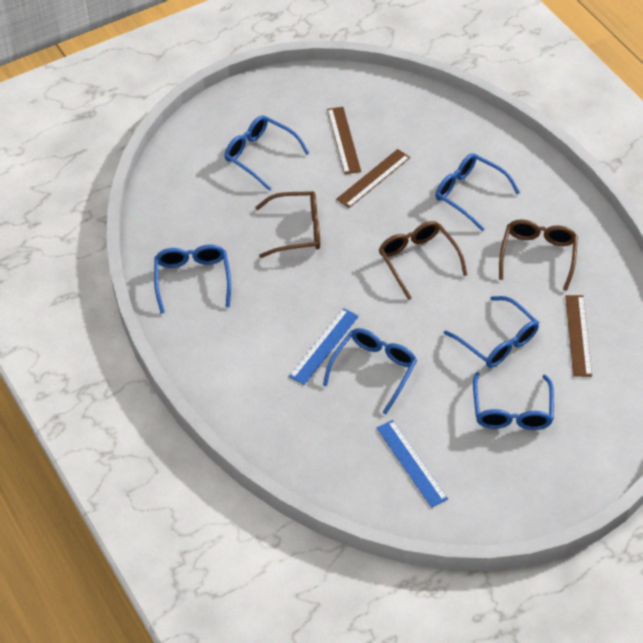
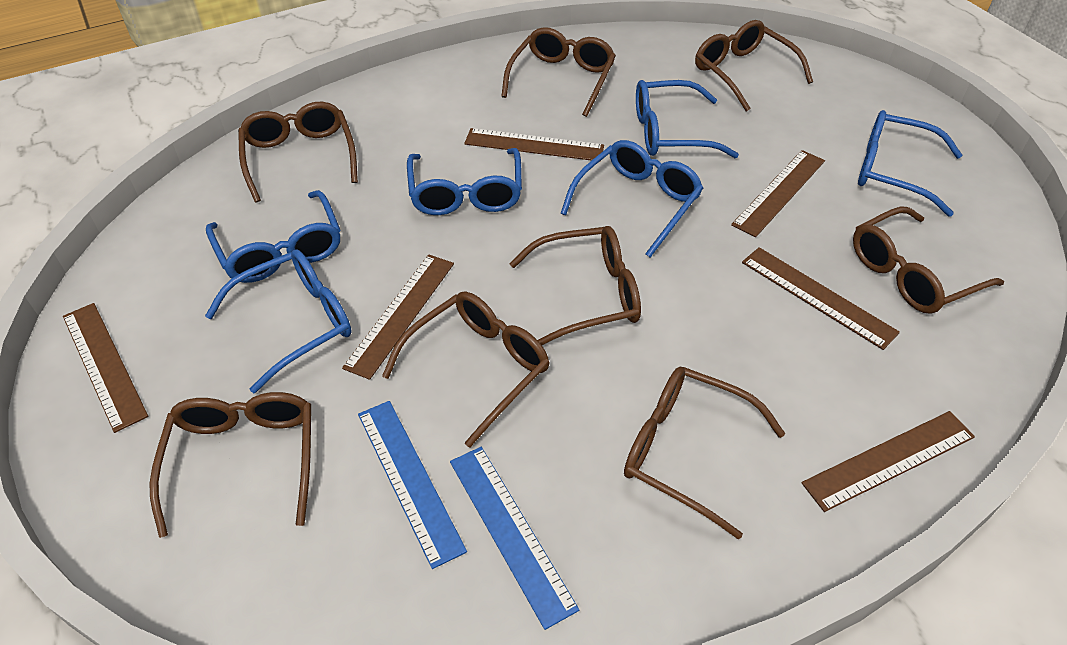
brown glasses: [255,191,320,258] [379,221,467,300] [499,219,578,291] = 3 -> [150,392,311,538] [238,102,358,202] [382,291,550,448] [501,27,616,117] [509,226,641,345] [624,367,786,540] [695,20,813,112] [853,206,1004,314] = 8
brown ruler: [327,107,361,174] [336,149,410,208] [565,295,592,377] = 3 -> [63,303,148,433] [342,254,454,380] [464,128,604,161] [731,150,825,237] [742,247,900,350] [802,411,975,512] = 6

